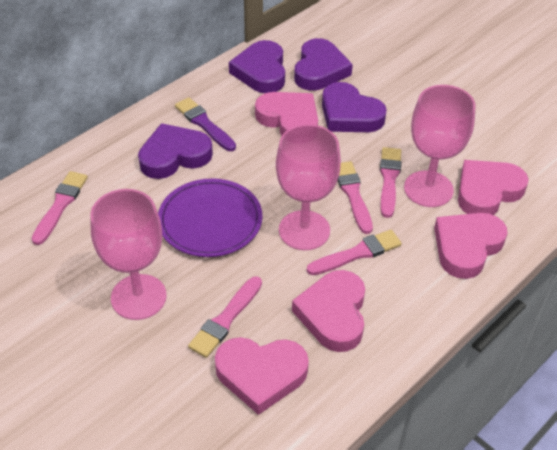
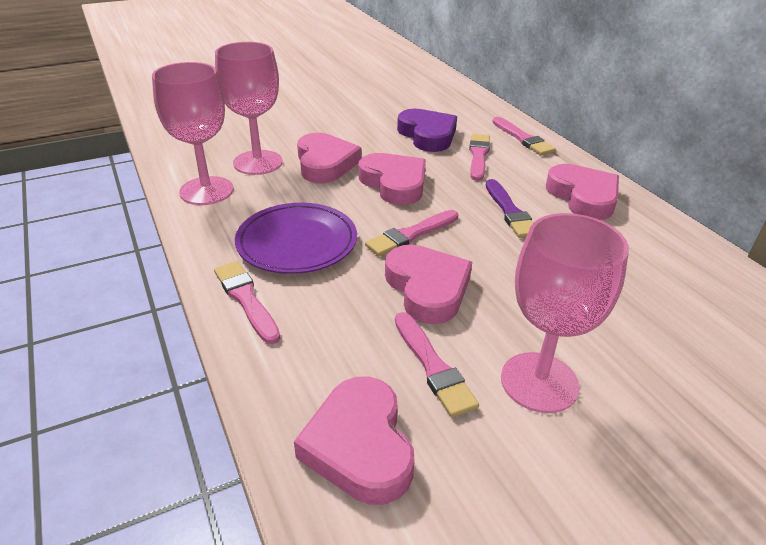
purple heart: [138,123,213,179] [229,40,285,93] [294,38,353,91] [322,82,387,132] = 4 -> [397,109,457,152] = 1

